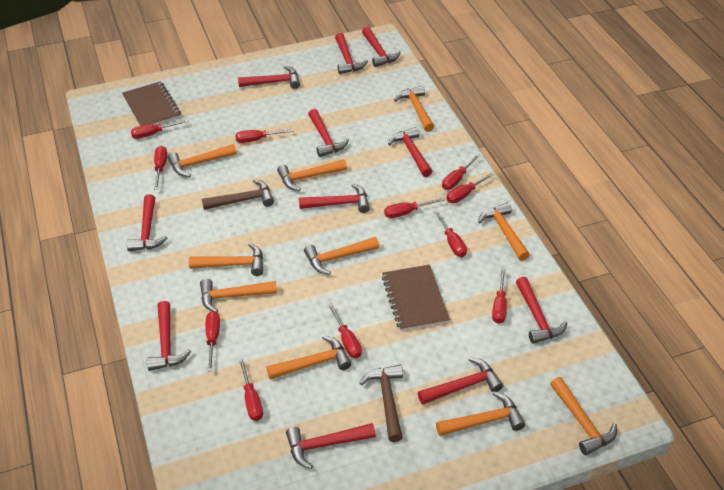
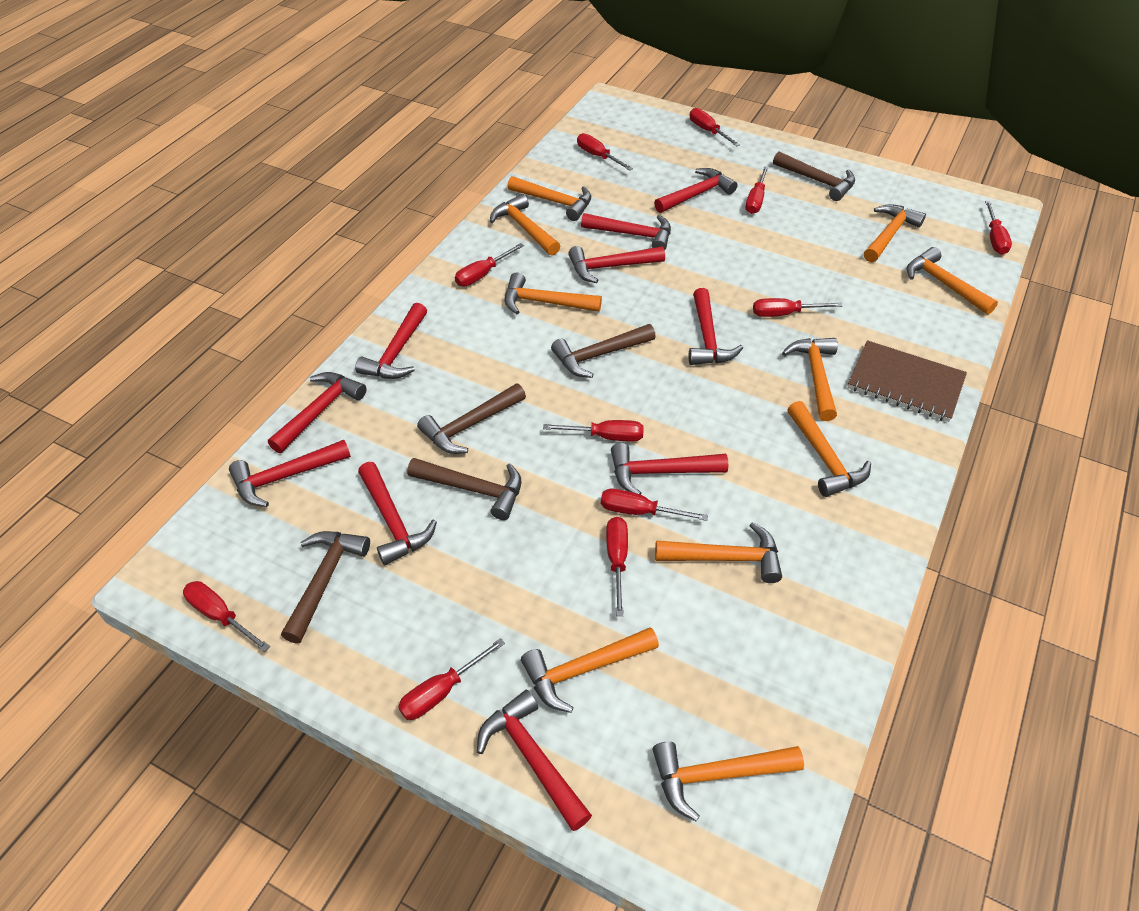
brown hammer: [202,179,274,210] [360,365,403,442] = 2 -> [281,531,370,644] [407,458,521,520] [417,384,526,454] [551,324,656,378] [773,151,855,201] = 5
brown notebook: [122,81,181,126] [382,265,450,331] = 2 -> [848,340,967,422] = 1
red hammer: [127,194,168,251] [147,301,191,371] [238,66,300,89] [286,423,376,469] [299,184,370,213] [308,109,349,157] [335,33,368,74] [362,27,401,67] [388,127,433,177] [418,357,503,405] [516,277,567,344] = 11 -> [229,440,351,507] [268,372,366,453] [355,303,427,379] [358,462,437,565] [477,690,592,831] [568,246,665,283] [581,213,671,250] [611,443,728,495] [654,168,738,213] [689,288,743,365] = 10

